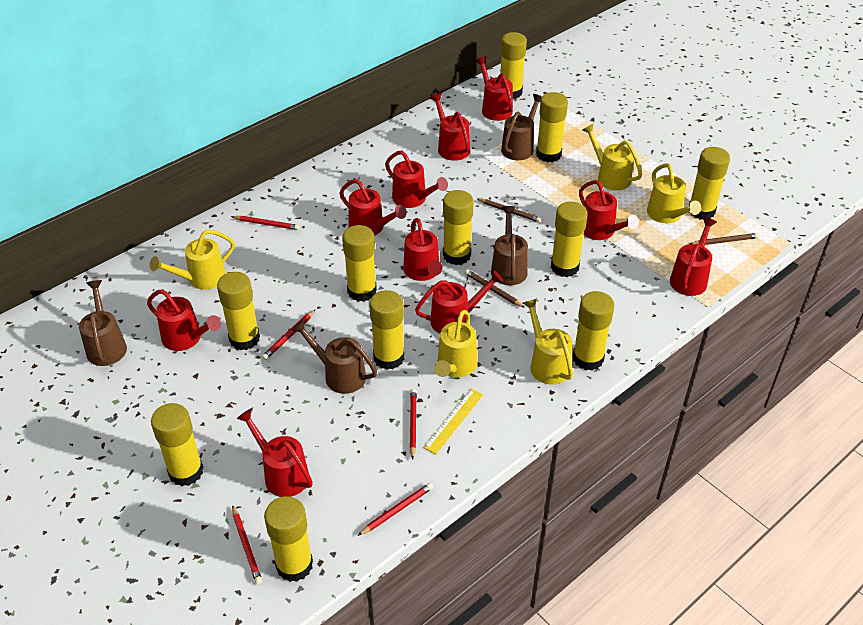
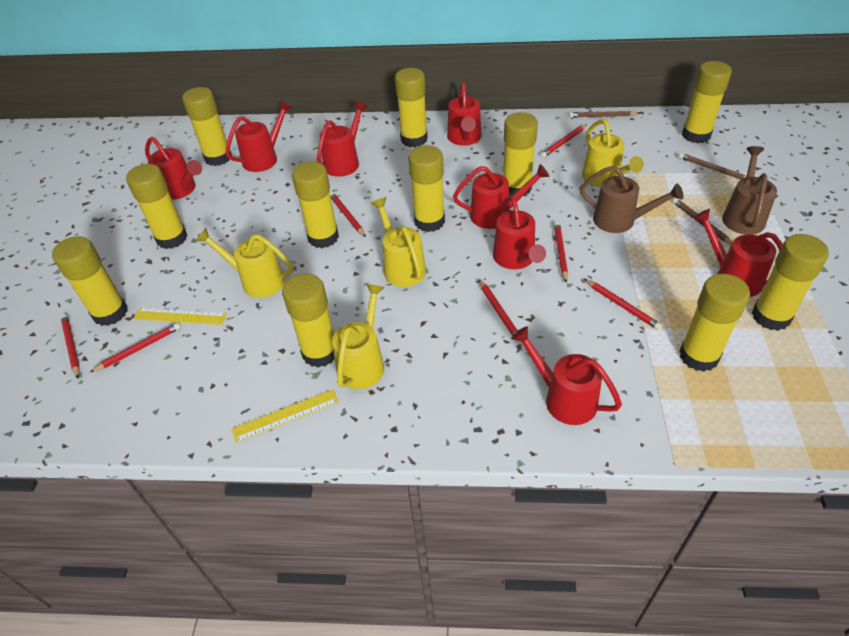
brown watering can: [79,280,127,366] [292,320,377,394] [491,206,528,285] [501,94,542,160] = 4 -> [580,166,684,233] [722,146,777,235] = 2
red pencil: [231,216,300,230] [232,505,262,584] [262,309,316,360] [357,483,433,536] [410,389,417,460] = 5 -> [61,314,80,378] [90,323,181,372] [330,192,366,237] [479,279,522,343] [541,124,587,158] [554,222,568,282] [584,279,662,330] = 7
red watering can: [147,289,221,351] [236,409,313,497] [339,179,407,236] [385,151,448,208] [403,218,442,281] [415,270,504,334] [430,93,470,161] [475,56,513,121] [579,180,639,240] [670,217,717,296] = 10 -> [145,137,202,200] [226,100,293,172] [317,101,368,177] [447,82,481,146] [453,164,549,229] [493,196,546,269] [511,326,622,425] [693,209,783,297] = 8
yellow ruler: [424,389,483,454] = 1 -> [133,307,227,325] [232,389,339,443] = 2
yellow watering can: [150,230,235,290] [434,310,477,377] [523,298,573,385] [583,124,642,190] [647,163,701,223] = 5 -> [196,228,293,298] [332,284,384,389] [371,197,426,287] [582,119,644,187] = 4

